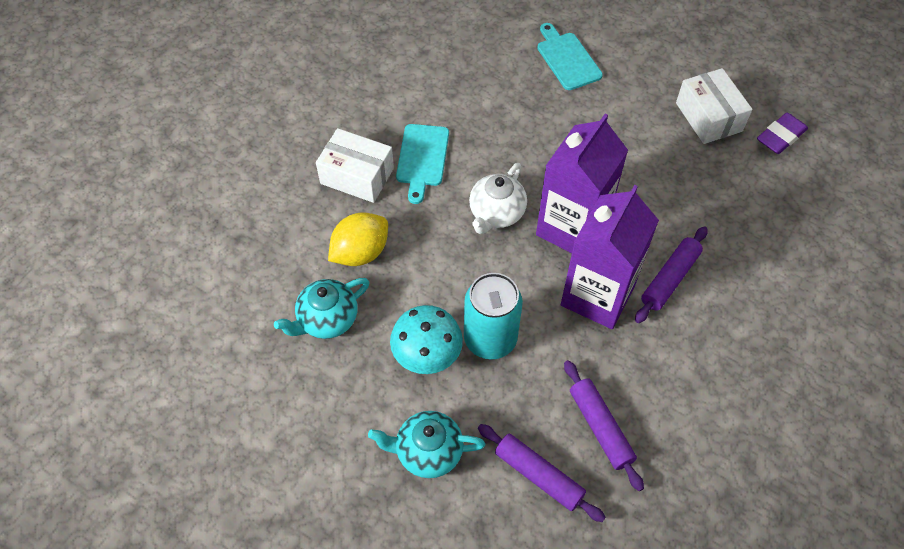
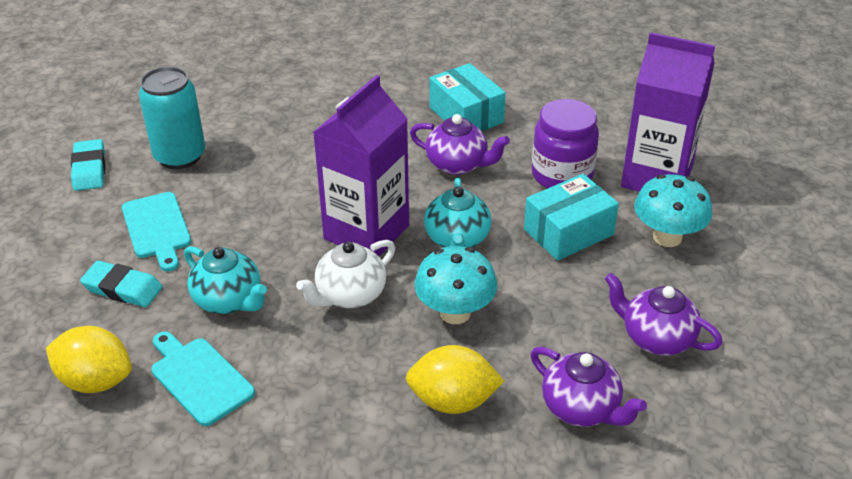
purple eraser: [757,112,808,154] = 1 -> none = 0
purple jar: none = 0 -> [532,99,599,189] = 1
purple rolling pin: [478,424,606,522] [564,360,644,491] [635,226,708,323] = 3 -> none = 0
purple teapot: none = 0 -> [410,114,510,175] [531,347,647,427] [605,273,722,355] = 3
turquoise box: none = 0 -> [430,63,506,131] [524,174,619,261] = 2
turquoise eraser: none = 0 -> [71,139,105,191] [80,260,163,307] = 2
turquoise mushroom: [390,305,463,374] = 1 -> [414,246,497,324] [634,174,712,247] = 2
white box: [316,128,394,203] [676,68,752,144] = 2 -> none = 0
yellow lemon: [328,212,388,266] = 1 -> [46,326,132,393] [406,345,504,414] = 2

